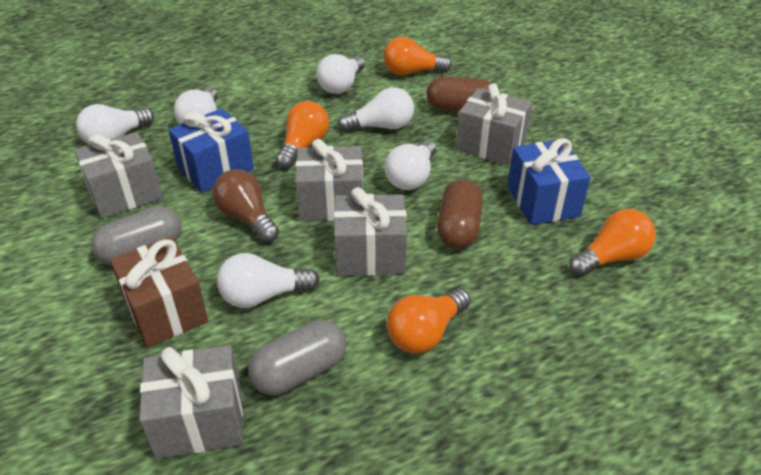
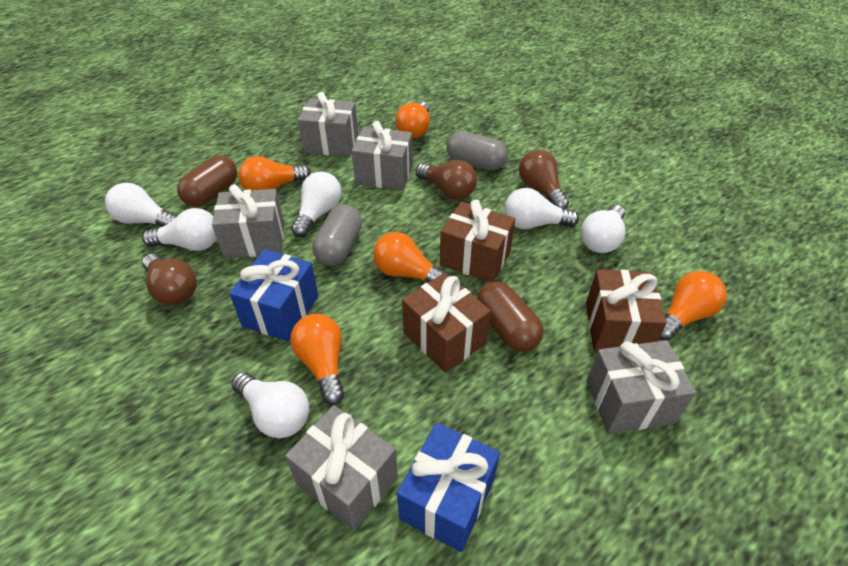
brown gift: [110,236,208,347] = 1 -> [402,273,491,373] [440,200,515,282] [586,269,667,353] = 3
brown light bulb: [212,169,279,242] = 1 -> [142,254,197,305] [416,160,477,200] [519,150,569,209] = 3
orange light bulb: [276,101,329,168] [384,37,452,75] [387,289,471,354] [569,209,656,276] = 4 -> [238,156,311,190] [290,314,344,405] [373,232,449,282] [395,102,430,138] [659,271,727,341] = 5

